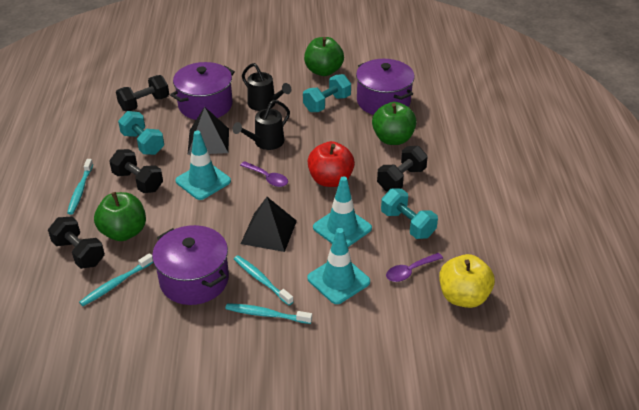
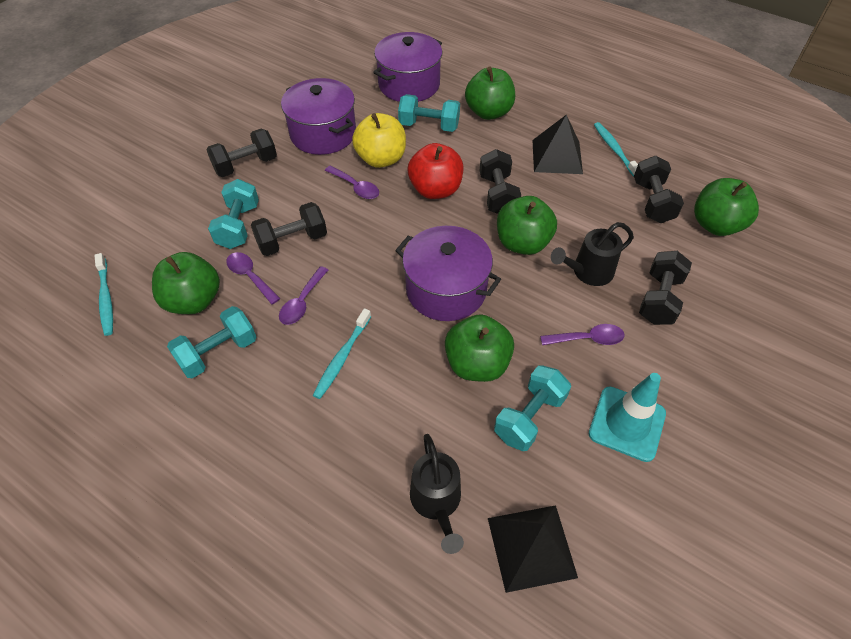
black dumbbell: [48,217,105,269] [109,149,163,193] [116,75,169,111] [377,146,428,191] = 4 -> [206,129,277,177] [251,202,327,256] [479,149,521,214] [634,156,684,223] [639,251,692,325] = 5
green apple: [94,192,146,241] [304,37,344,76] [372,102,417,145] = 3 -> [152,252,220,314] [445,314,514,382] [465,66,515,120] [497,196,557,255] [694,178,759,236] = 5
purple spoon: [240,161,288,187] [386,253,443,282] = 2 -> [226,252,280,305] [279,266,328,325] [325,165,379,199] [540,324,625,345] = 4
turquoise dumbbell: [118,111,164,155] [303,74,351,112] [381,188,438,239] = 3 -> [167,306,256,379] [208,179,259,249] [398,94,460,132] [494,365,571,451] = 4
turquoise toothbrush: [67,159,93,215] [79,253,153,306] [225,303,312,324] [234,255,294,305] = 4 -> [95,253,113,336] [313,308,371,399] [594,122,638,177] = 3
turquoise traffic cone: [175,131,231,200] [307,228,370,304] [313,176,372,247] = 3 -> [589,373,666,462] = 1

